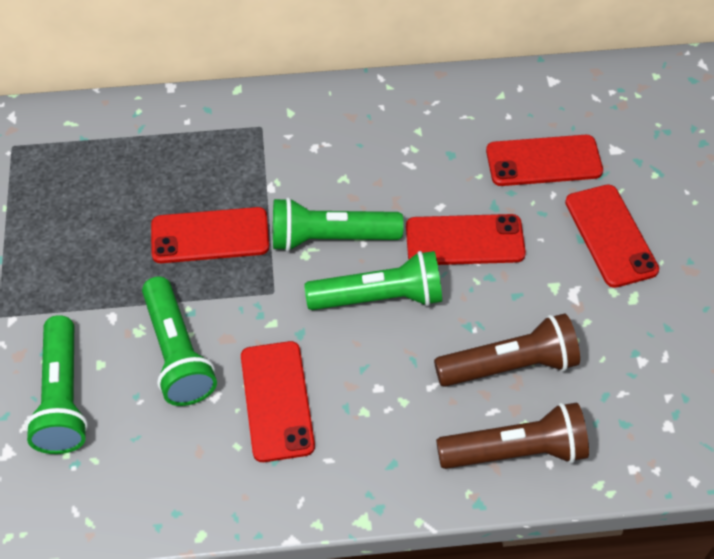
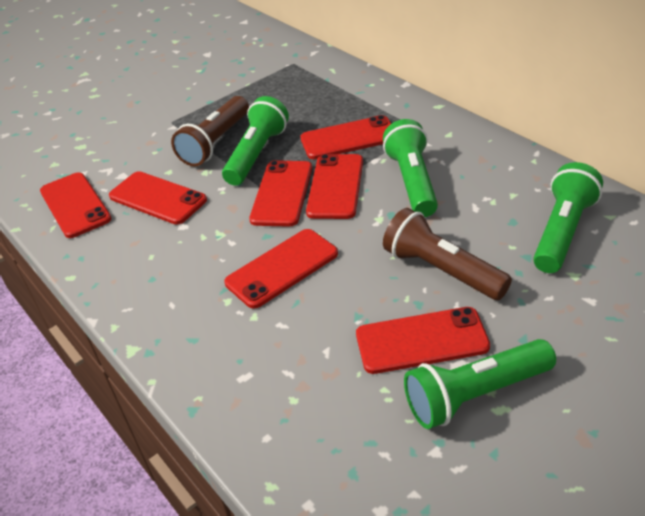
red phone: [151,207,269,263] [241,341,315,462] [406,214,526,265] [486,135,603,186] [565,184,659,288] = 5 -> [40,172,112,238] [109,171,207,225] [224,229,338,309] [249,160,312,227] [301,115,391,159] [306,154,363,219] [356,307,490,374] = 7

